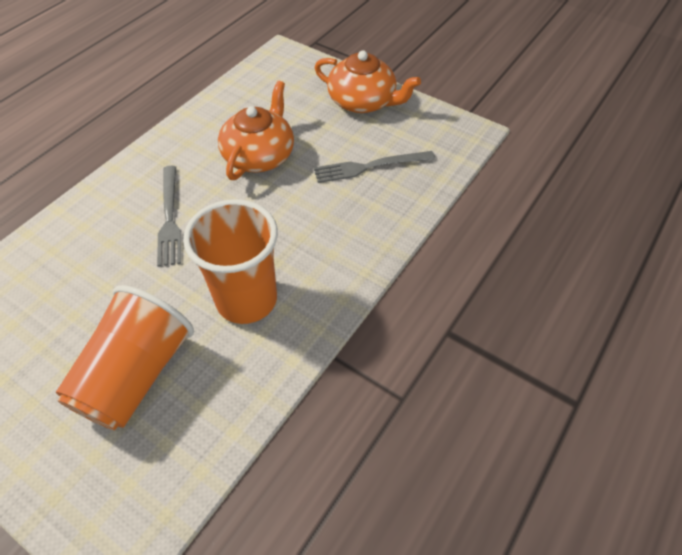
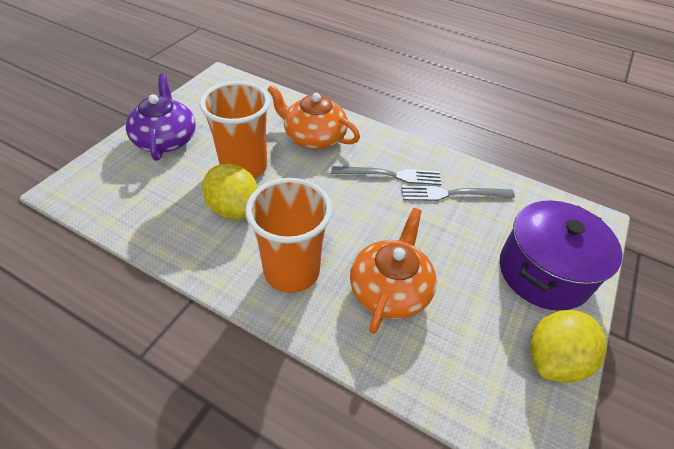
purple pot: none = 0 -> [500,200,622,311] = 1
purple teapot: none = 0 -> [126,73,196,161] = 1
yellow lemon: none = 0 -> [202,164,258,219] [530,310,607,383] = 2

